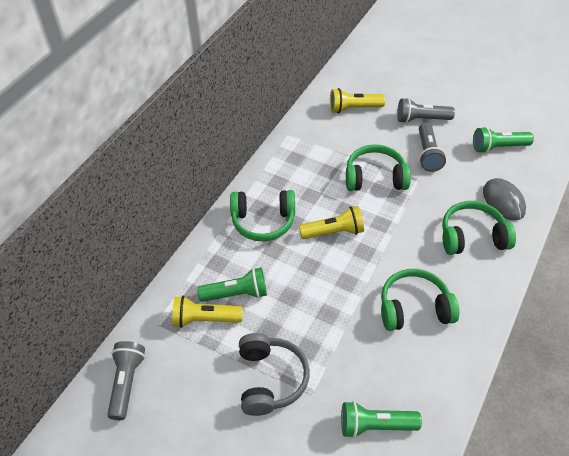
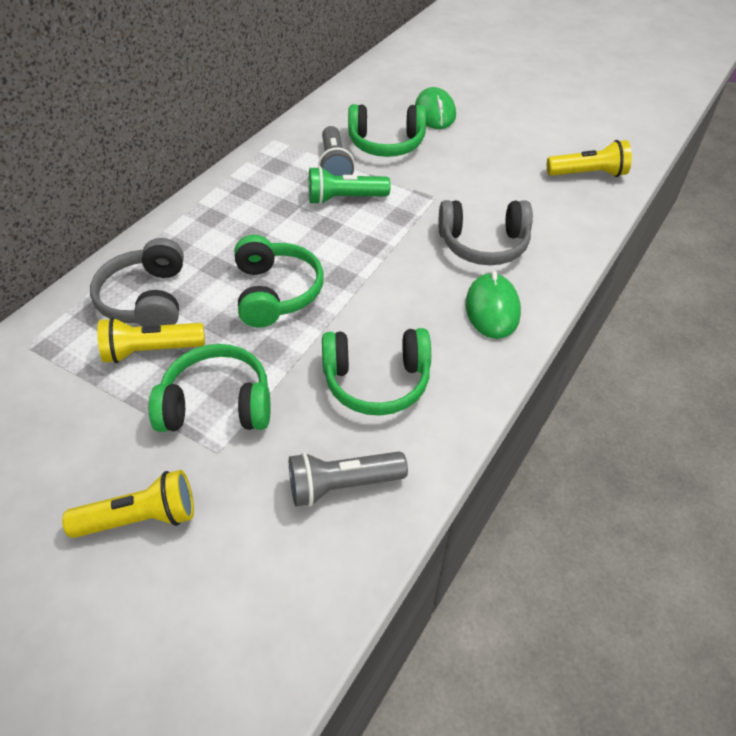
green flashlight: [197,268,267,302] [341,401,422,438] [473,127,534,153] = 3 -> [309,166,391,205] = 1
green mouse: none = 0 -> [415,87,456,129] [466,271,521,339] = 2
grey flashlight: [107,341,145,420] [397,98,455,123] [419,122,446,172] = 3 -> [289,451,408,507] [319,126,355,176] = 2
grey headphones: [239,333,310,416] = 1 -> [90,238,184,326] [439,200,533,265] = 2
grey mouse: [483,178,526,220] = 1 -> none = 0

